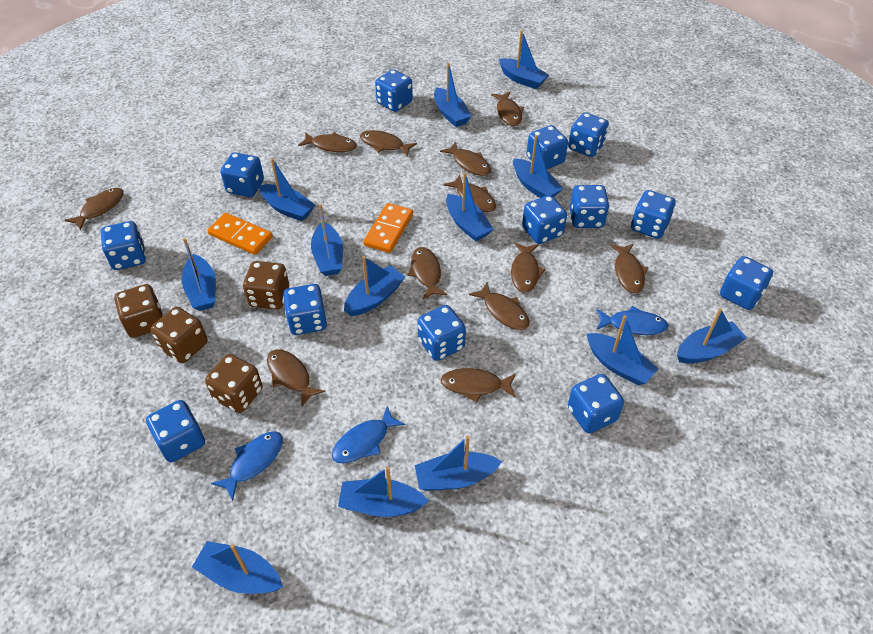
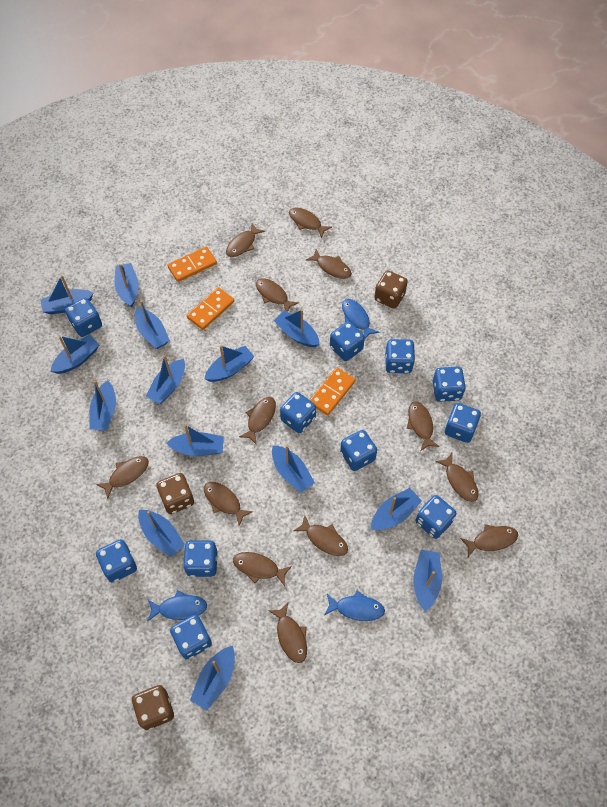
blue boat: [182,238,216,311] [192,541,283,594] [259,158,315,221] [311,204,343,276] [338,466,429,517] [344,256,405,316] [415,435,502,491] [434,63,472,127] [446,173,494,241] [499,30,549,89] [513,135,564,198] [586,315,659,385] [677,308,747,363] = 13 -> [41,275,93,314] [50,335,100,374] [89,380,116,430] [115,263,139,308] [135,300,170,349] [138,510,185,557] [145,355,185,404] [166,424,224,456] [190,646,235,710] [205,345,254,382] [272,445,315,493] [274,309,320,347] [371,488,422,530] [413,550,442,611] = 14
blue dice: [101,221,146,270] [146,400,205,462] [220,152,264,197] [283,284,327,335] [375,70,413,112] [418,305,466,361] [522,195,567,244] [527,125,568,169] [568,112,609,157] [568,374,624,433] [570,185,609,228] [631,190,676,239] [720,256,773,310] = 13 -> [65,298,102,337] [96,539,137,583] [170,614,212,660] [183,540,217,577] [280,392,316,433] [330,321,365,361] [340,430,377,471] [385,339,415,373] [416,495,457,539] [433,367,466,402] [445,403,481,443] = 11
brown dice: [114,284,163,338] [151,307,207,363] [205,354,263,413] [243,261,289,310] = 4 -> [132,685,174,730] [156,473,194,514] [374,270,408,309] = 3
brown fish: [65,188,124,231] [267,349,325,407] [298,132,357,152] [360,130,417,157] [407,247,447,300] [440,141,491,176] [440,368,516,402] [443,175,496,212] [469,282,529,330] [491,91,524,126] [511,243,546,293] [610,243,649,293] = 12 -> [96,456,149,499] [204,482,253,526] [226,223,265,257] [233,552,292,586] [239,397,276,445] [256,278,299,312] [268,603,307,663] [289,207,332,238] [294,515,348,556] [306,249,352,279] [406,402,440,451] [435,453,479,502] [460,524,518,557] = 13
orange domino: [207,213,273,255] [363,203,413,253] = 2 -> [167,247,217,282] [187,287,234,330] [310,367,356,415] = 3

